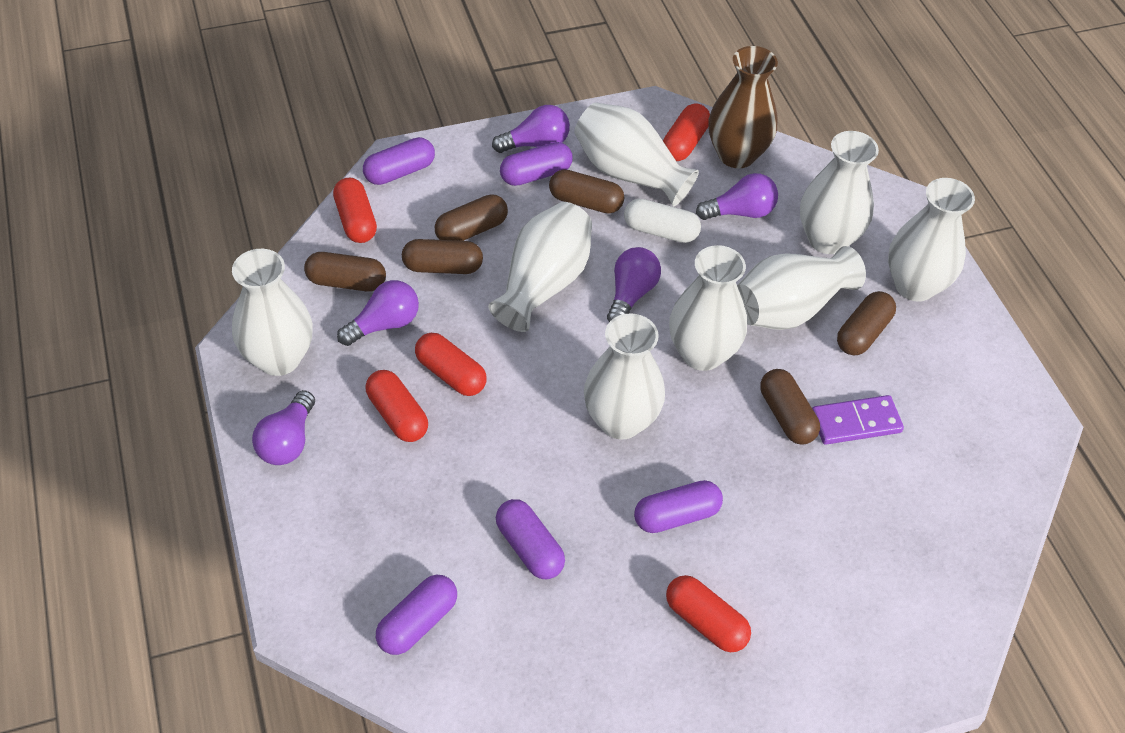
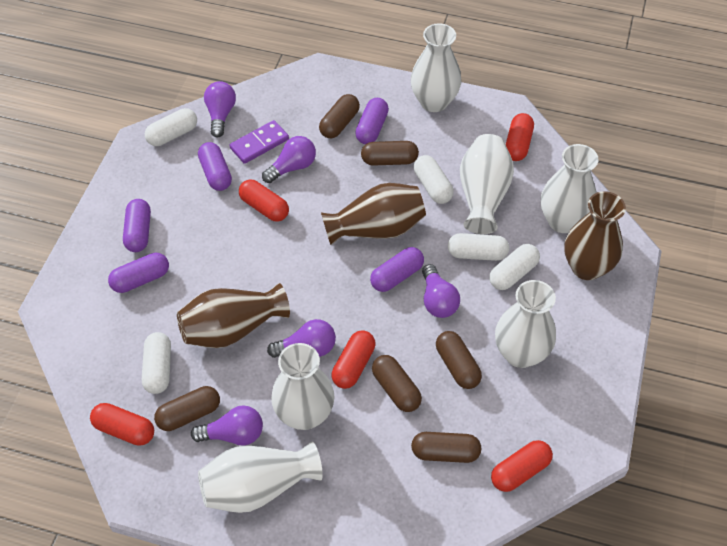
brown vase: [708,46,778,168] = 1 -> [177,283,290,348] [321,183,426,245] [564,191,626,280] = 3
white capsule: [624,199,701,243] = 1 -> [142,332,171,394] [145,108,197,146] [414,155,454,204] [448,233,509,261] [489,244,540,290] = 5
white vase: [232,249,313,376] [488,202,592,332] [574,102,699,207] [584,313,665,440] [669,245,747,371] [737,246,866,330] [800,131,879,254] [888,178,975,302] = 8 -> [198,441,323,513] [271,343,335,430] [411,23,461,112] [460,134,514,234] [495,280,556,368] [541,144,599,233] = 6

